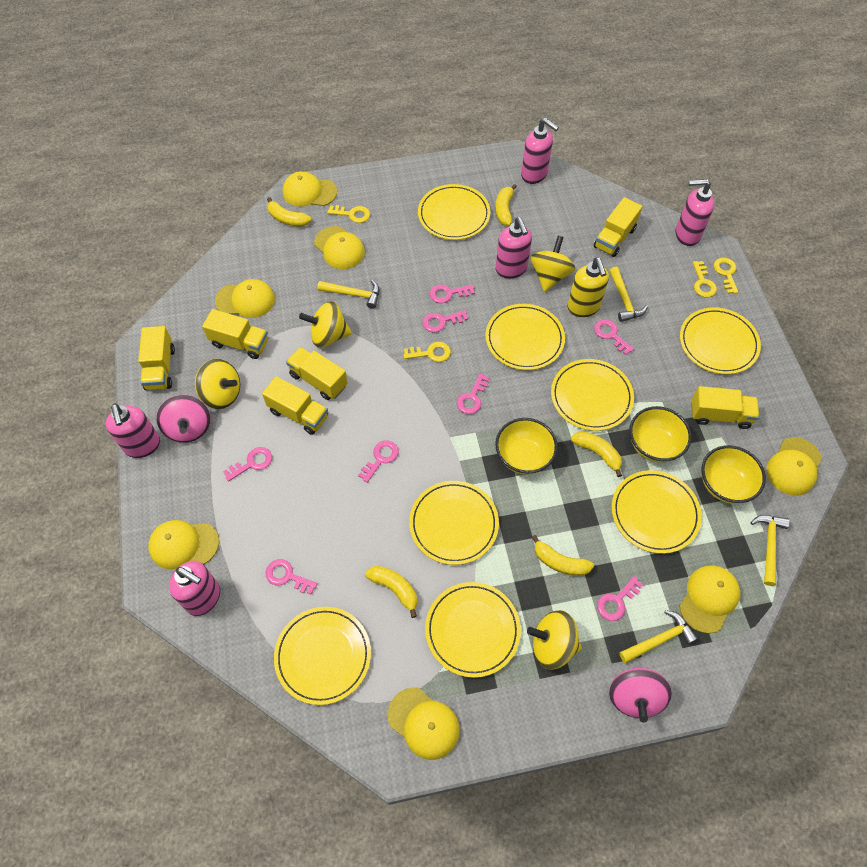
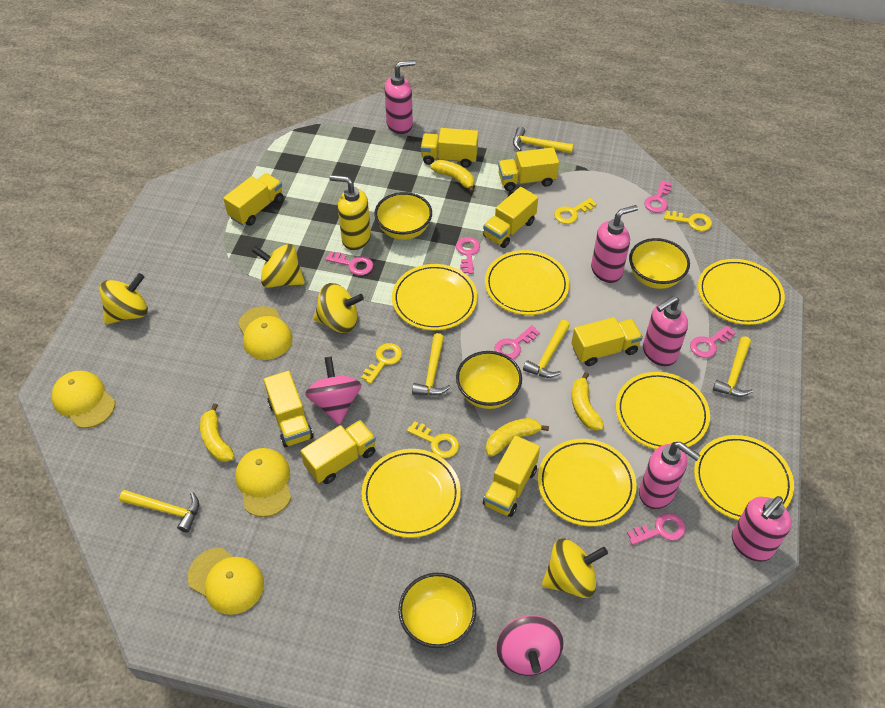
pink key: [223,447,272,482] [265,559,318,594] [358,440,399,483] [422,310,468,332] [430,284,475,303] [457,374,489,414] [594,319,634,355] [597,576,643,621] = 8 -> [326,252,373,275] [456,237,480,274] [495,325,540,359] [627,513,685,545] [644,180,672,213] [690,325,735,358] = 6
yellow banana: [267,197,311,227] [365,566,417,618] [495,184,517,225] [531,535,594,576] [571,431,622,477] = 5 -> [200,403,235,462] [430,160,474,193] [486,418,549,457] [572,372,604,431] = 4
yellow bowl: [495,418,558,475] [629,406,692,463] [701,445,766,504] = 3 -> [374,192,432,240] [398,573,476,648] [456,351,522,409] [629,238,690,289] = 4
yellow cap: [148,520,219,569] [215,279,275,318] [283,171,337,207] [314,226,365,269] [388,687,459,760] [679,565,740,633] [766,437,822,496] = 7 -> [51,371,115,428] [188,548,264,615] [235,448,291,517] [238,306,292,360] = 4
yellow hammer: [317,280,380,309] [609,267,648,322] [619,610,698,663] [751,515,790,586] = 4 -> [119,490,199,533] [412,333,451,396] [513,127,574,154] [523,320,570,378] [713,336,753,397] = 5
yellow plate: [274,607,371,705] [409,481,499,565] [418,184,491,240] [425,582,521,678] [485,304,565,370] [551,359,634,431] [612,470,702,554] [680,307,761,374] = 8 -> [362,449,461,538] [392,264,477,330] [485,250,569,315] [538,439,637,526] [616,372,710,449] [694,435,794,520] [698,259,785,325] = 7
yellow truck: [138,326,175,390] [202,309,268,359] [262,376,328,435] [286,347,348,400] [594,197,642,257] [691,386,759,429] = 6 -> [223,173,283,226] [264,371,313,447] [301,420,376,484] [421,128,478,168] [483,187,538,248] [483,435,540,517] [498,147,559,191] [571,317,643,366] = 8

